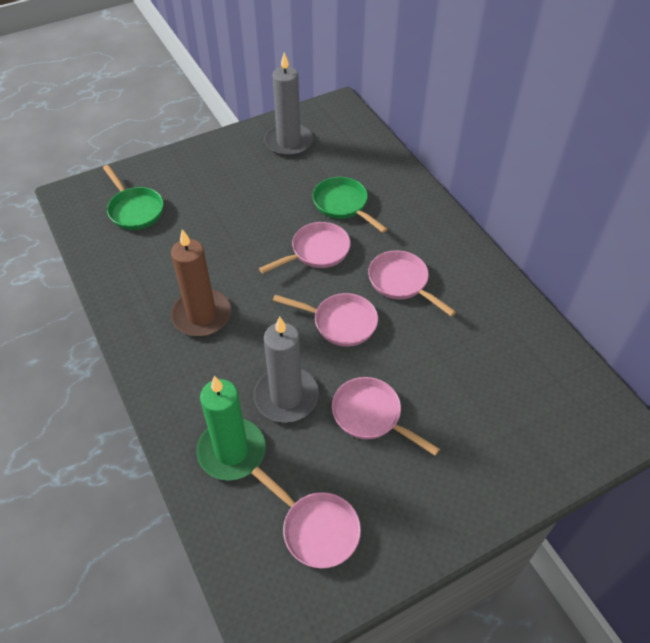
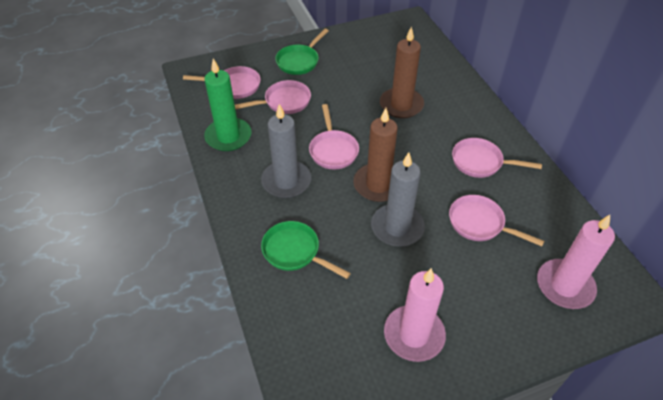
brown candle: [171,229,231,337] = 1 -> [353,108,398,202] [380,26,424,118] = 2
pink candle: none = 0 -> [384,268,446,362] [537,215,615,309] = 2

